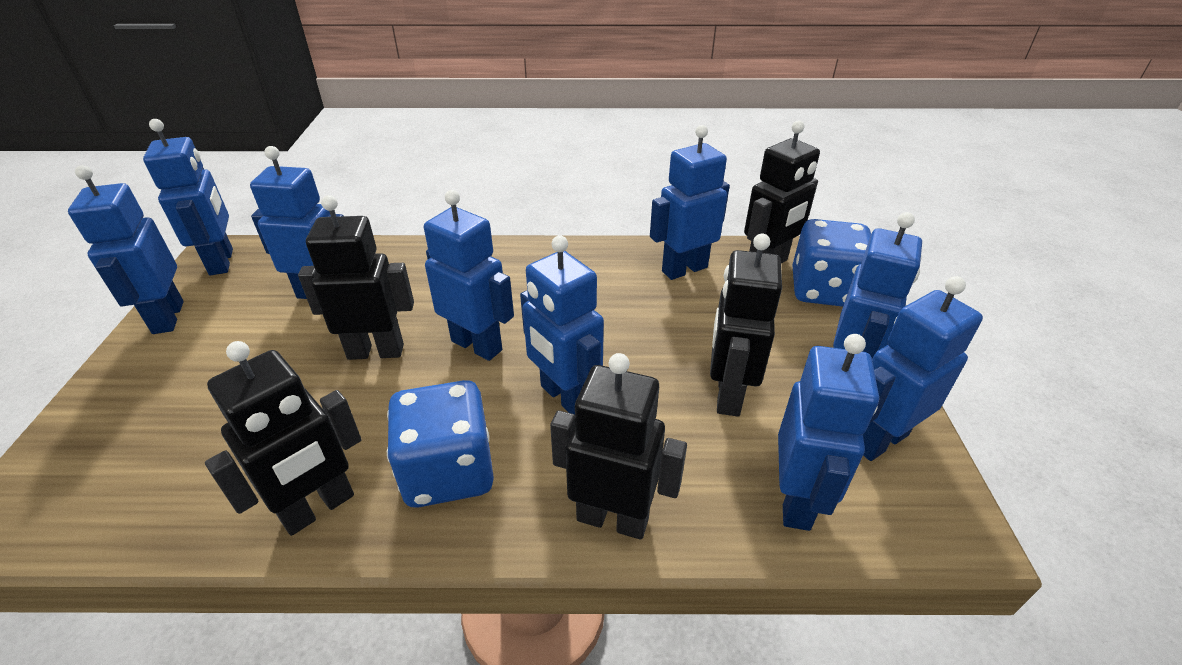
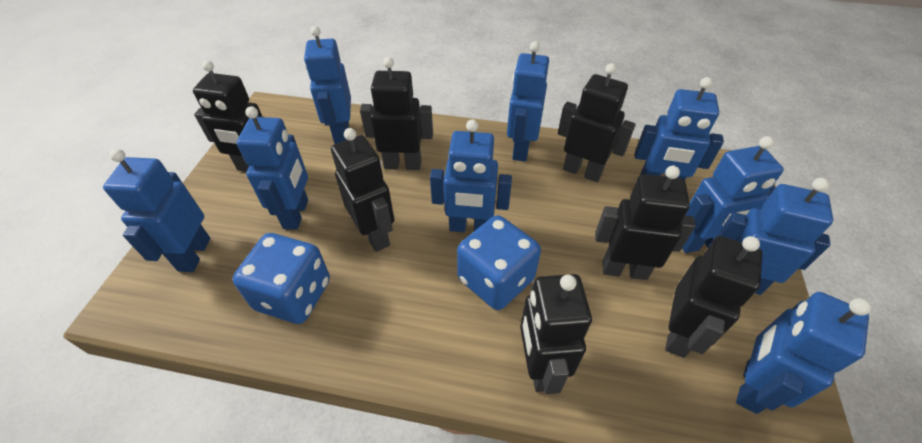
black robot: [205,341,361,536] [298,195,414,360] [550,353,687,540] [710,234,782,417] [744,120,820,264] = 5 -> [193,60,264,172] [331,128,395,252] [360,57,433,170] [520,274,592,394] [558,63,635,182] [595,166,696,280] [665,236,762,358] = 7

